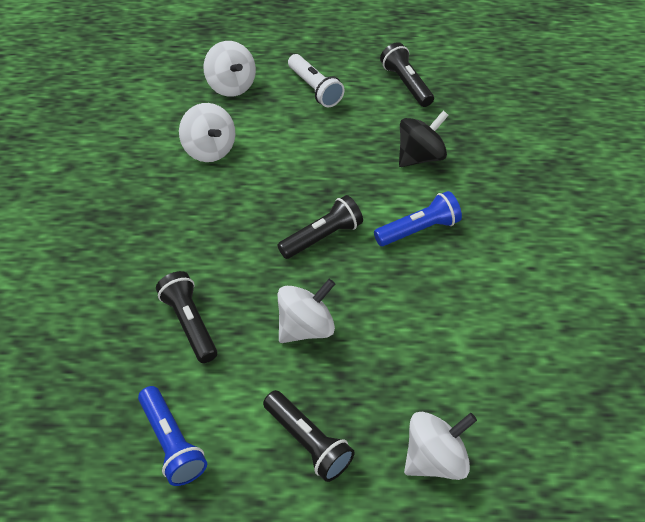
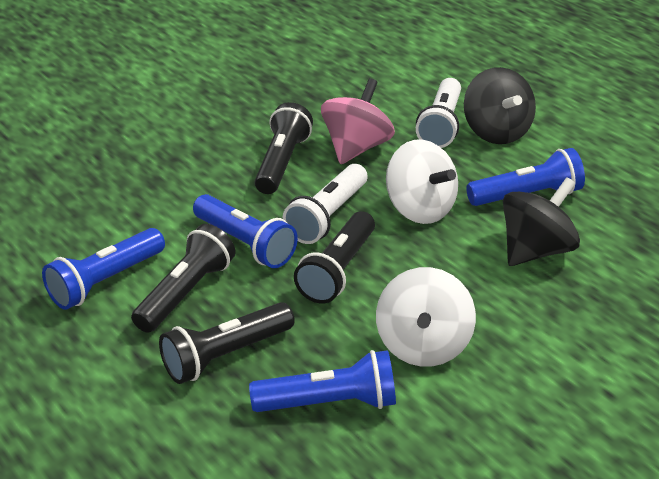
black spinning top: [399,111,449,167] = 1 -> [464,67,536,144] [503,177,580,266] = 2
blue flashlight: [138,386,207,486] [374,191,462,246] = 2 -> [42,228,165,310] [193,194,298,268] [249,350,396,412] [466,148,585,206] = 4
pink spinning top: none = 0 -> [321,78,395,164] = 1
white flashlight: [288,54,345,107] = 1 -> [283,164,367,244] [416,78,461,148] = 2
white spinning top: [179,103,235,162] [203,41,256,97] [278,279,335,343] [404,412,477,480] = 4 -> [376,267,476,367] [386,140,458,224] = 2

